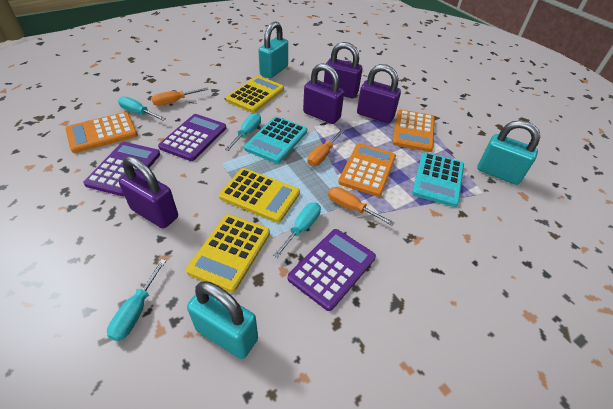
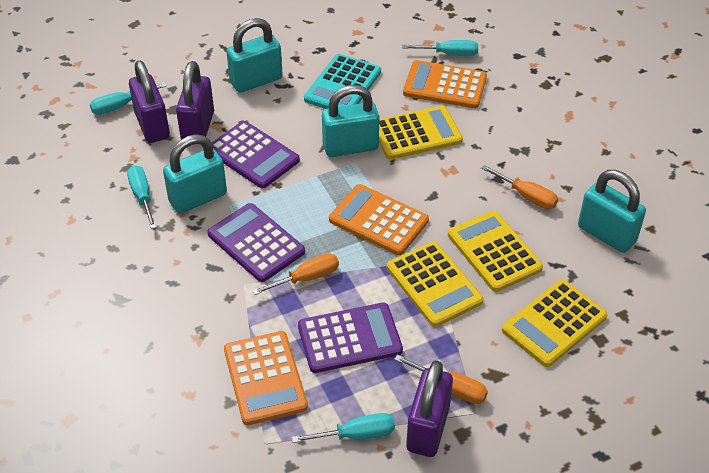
purple padlock: [119,156,178,229] [303,63,344,124] [324,42,362,98] [357,64,401,123] = 4 -> [129,60,170,143] [176,61,214,139] [406,360,453,457] = 3
turquoise calculator: [244,116,307,163] [412,152,464,207] = 2 -> [304,54,381,109] = 1
turquoise padlock: [187,281,258,359] [258,21,288,78] [477,120,540,185] = 3 -> [163,134,227,213] [226,18,283,93] [322,85,379,157] [578,170,646,253] = 4
yellow calculator: [186,214,270,293] [219,168,300,223] [226,76,284,113] = 3 -> [379,105,463,159] [387,241,484,327] [448,211,543,292] [502,279,607,367] = 4

